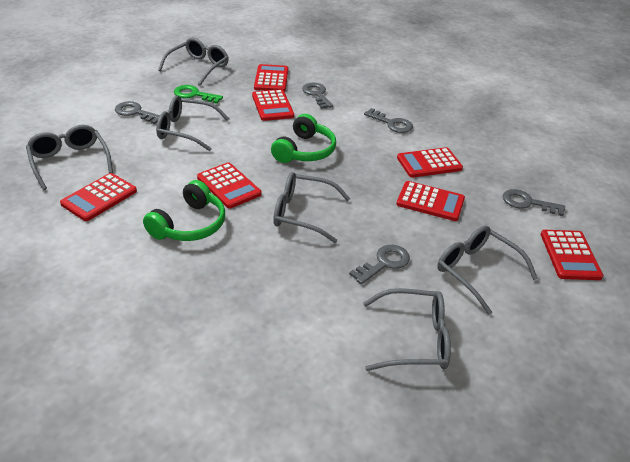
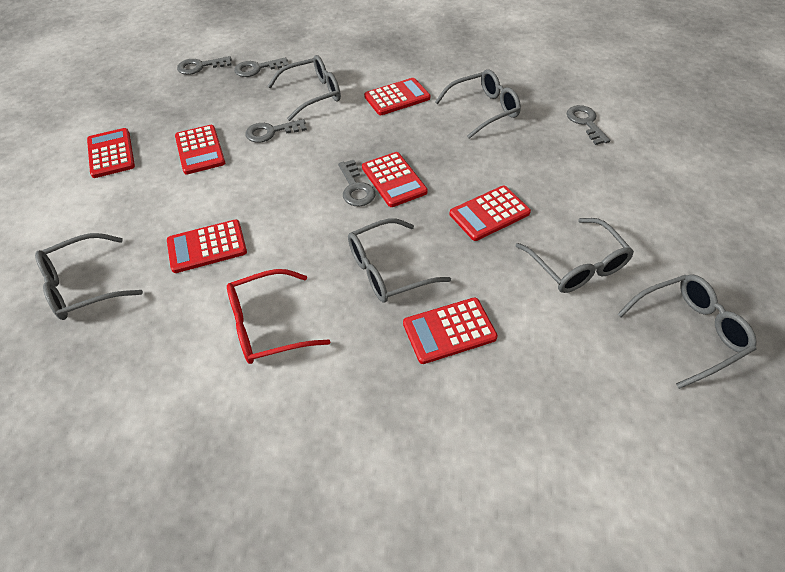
green headphones: [143,180,225,241] [271,114,336,163] = 2 -> none = 0
green key: [174,85,223,104] = 1 -> none = 0
red glasses: none = 0 -> [227,269,330,364] = 1

